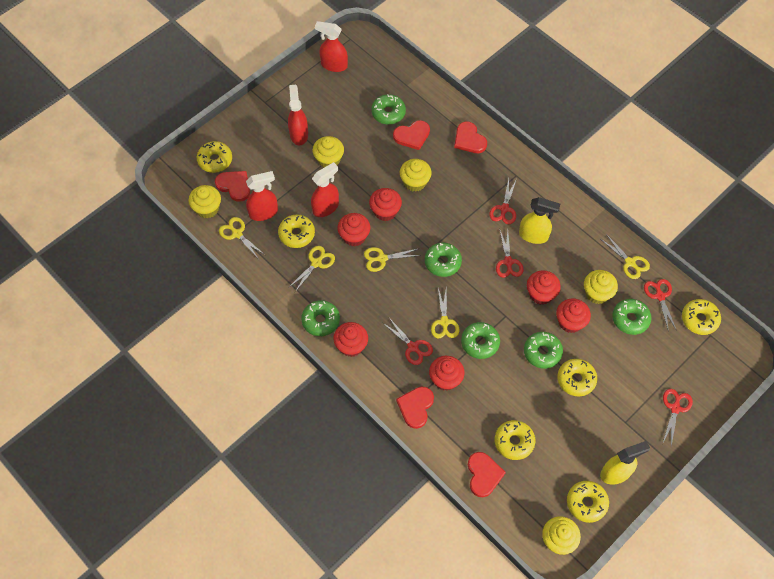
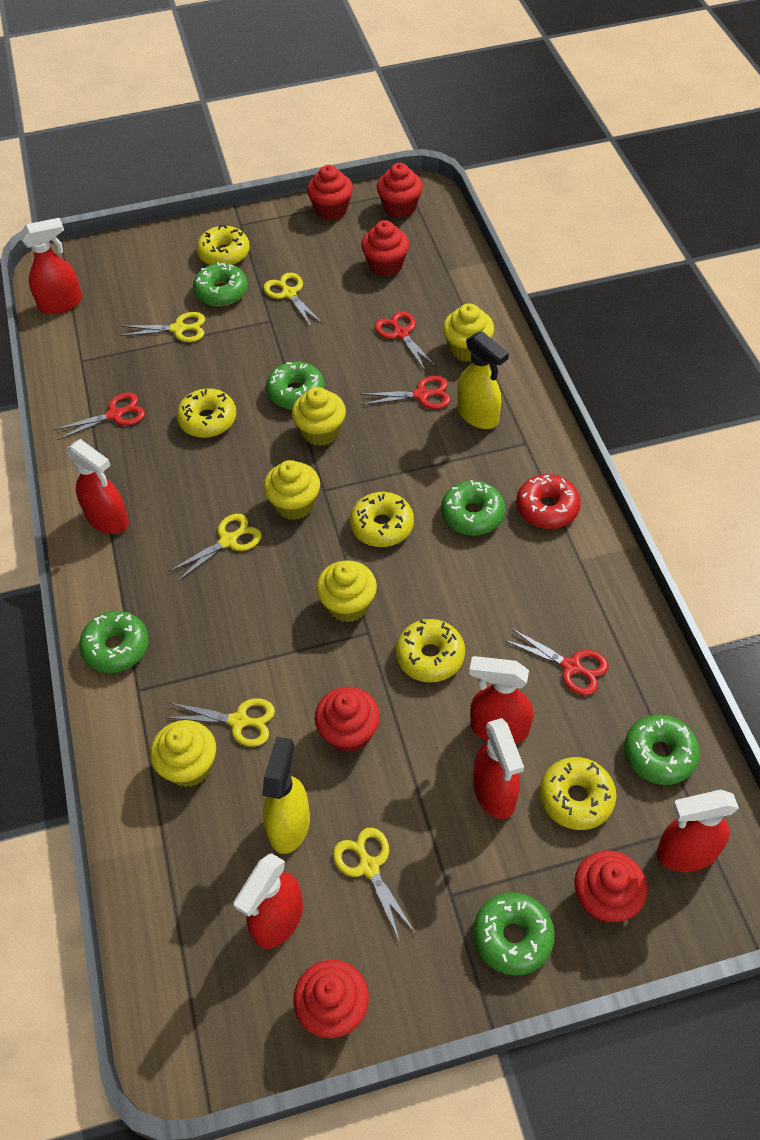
red donut: none = 0 -> [516,474,581,529] = 1
red heart: [215,171,250,202] [393,120,430,150] [396,387,434,429] [454,122,487,153] [468,452,506,497] = 5 -> none = 0
red scissors: [383,318,433,365] [489,179,516,224] [496,230,524,278] [644,279,677,332] [663,389,693,446] = 5 -> [54,393,145,440] [360,376,451,409] [375,311,437,370] [503,628,609,695] = 4
red spray bottle: [246,171,278,221] [288,85,308,145] [311,162,339,217] [315,21,348,72] = 4 -> [20,218,82,314] [66,439,129,534] [234,853,303,949] [469,656,533,744] [473,718,524,819] [656,790,739,872] = 6
yellow donut: [197,141,232,173] [278,215,315,248] [495,420,535,460] [557,359,597,397] [567,481,609,523] [682,299,721,335] = 6 -> [176,388,236,438] [196,225,250,265] [350,492,414,547] [396,619,465,682] [540,757,617,830] = 5

